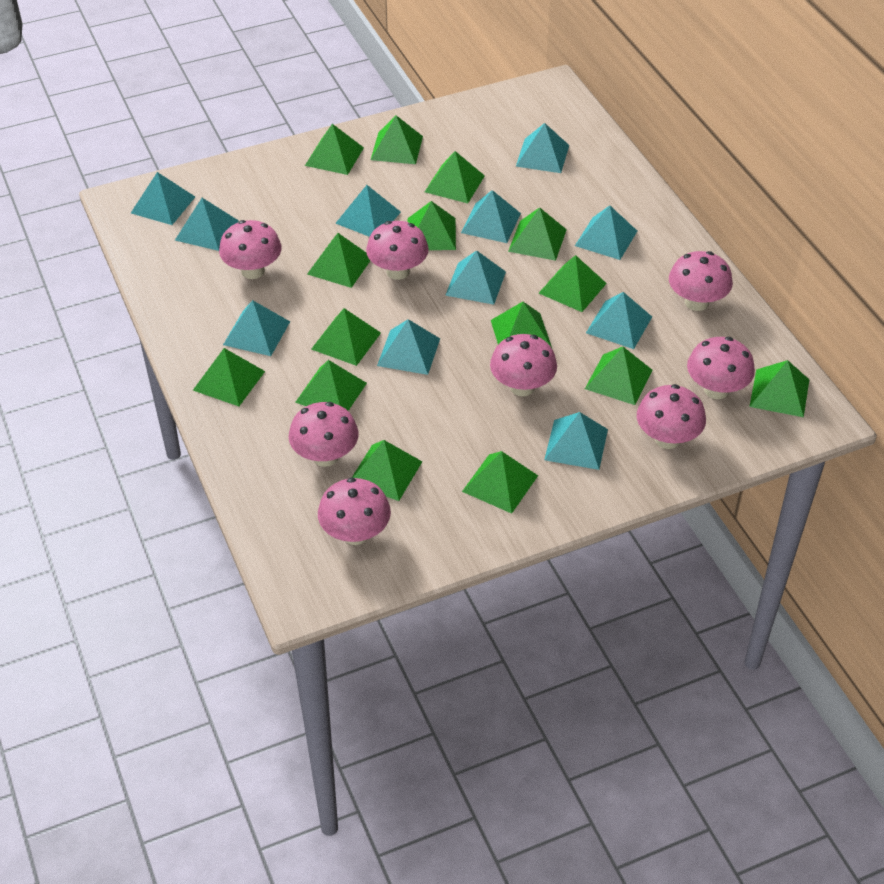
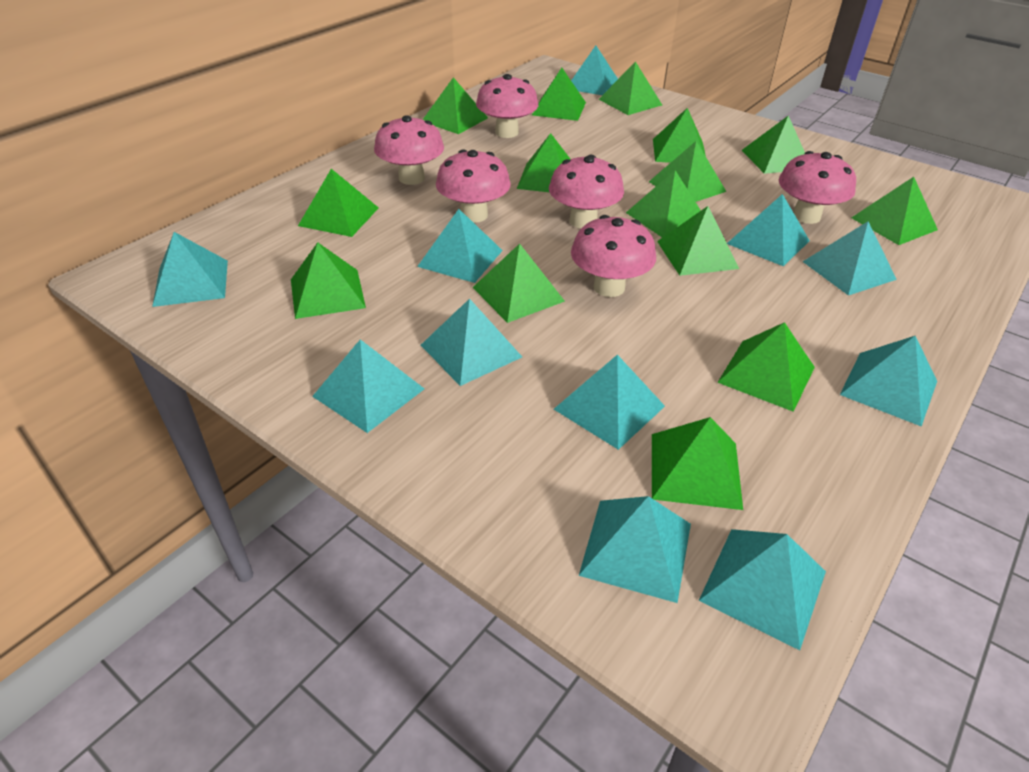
pink mushroom: [219,220,281,279] [289,402,359,467] [318,478,391,545] [366,221,429,280] [490,334,557,396] [637,384,706,449] [669,251,733,311] [687,337,755,399] = 8 -> [374,115,444,185] [436,150,511,223] [476,74,538,138] [549,155,624,229] [571,215,656,297] [779,151,856,224] = 6

